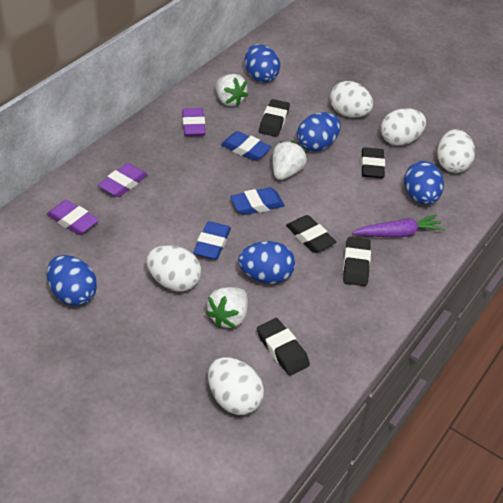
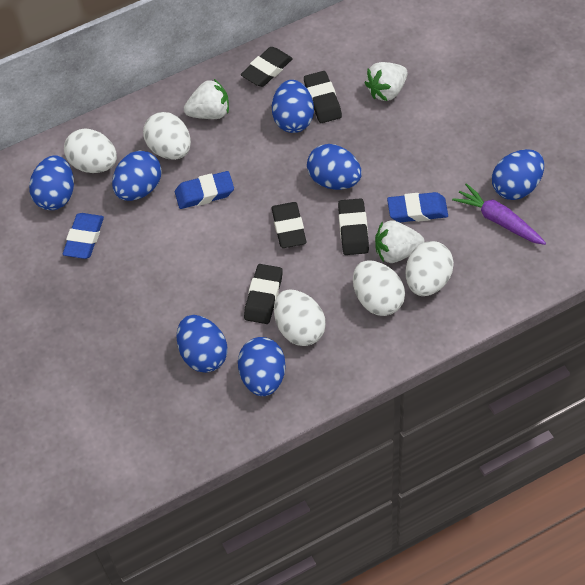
blue egg: [47,255,97,306] [238,241,295,284] [245,44,280,83] [297,112,341,151] [404,161,444,205] = 5 -> [29,155,74,210] [112,151,162,201] [177,315,227,373] [238,337,286,396] [272,80,314,133] [307,144,362,190] [492,149,544,200] = 7
purple eraser: [46,200,99,235] [98,163,148,197] [182,108,206,136] = 3 -> none = 0

